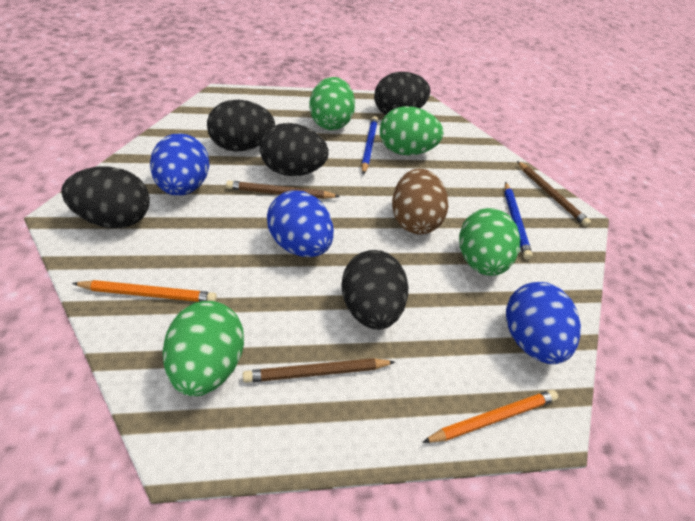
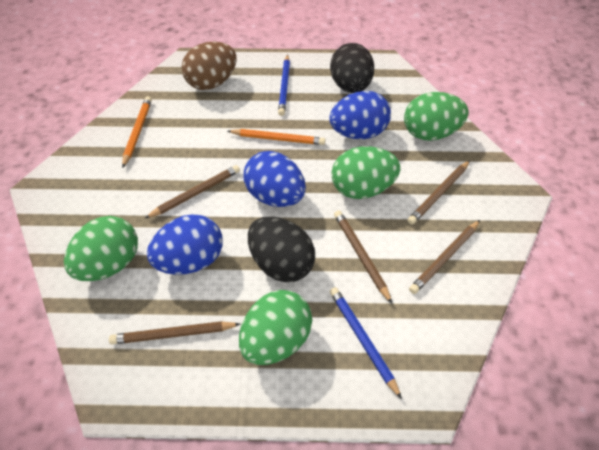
black egg: [61,167,150,228] [207,100,275,152] [260,123,329,176] [341,250,408,330] [374,72,430,115] = 5 -> [248,216,315,282] [330,43,374,93] = 2
brown pencil: [226,180,340,199] [243,358,395,383] [517,161,591,227] = 3 -> [109,321,240,344] [144,165,240,219] [334,210,392,304] [408,160,470,225] [409,220,480,294] = 5

